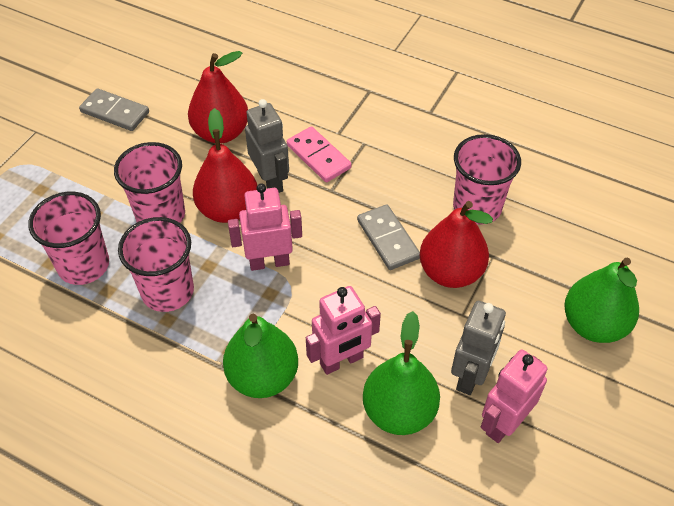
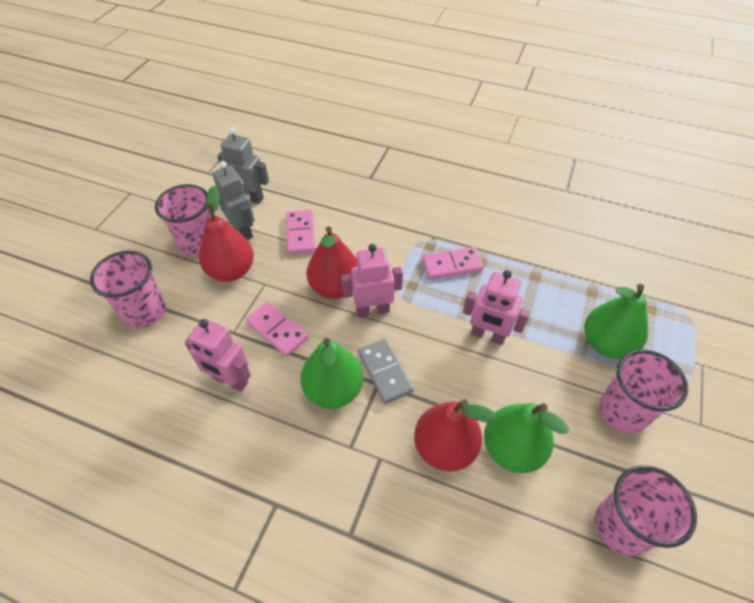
grey domino: [79,88,149,131] [357,204,420,270] = 2 -> [358,339,414,404] = 1
pink domino: [287,126,352,182] = 1 -> [246,302,309,357] [286,210,315,254] [422,247,484,279] = 3

